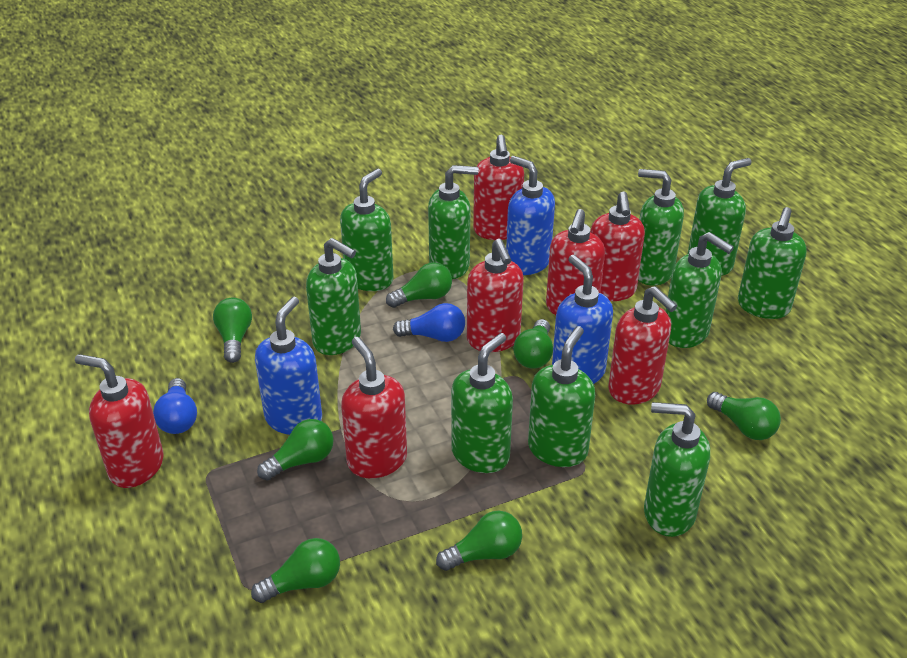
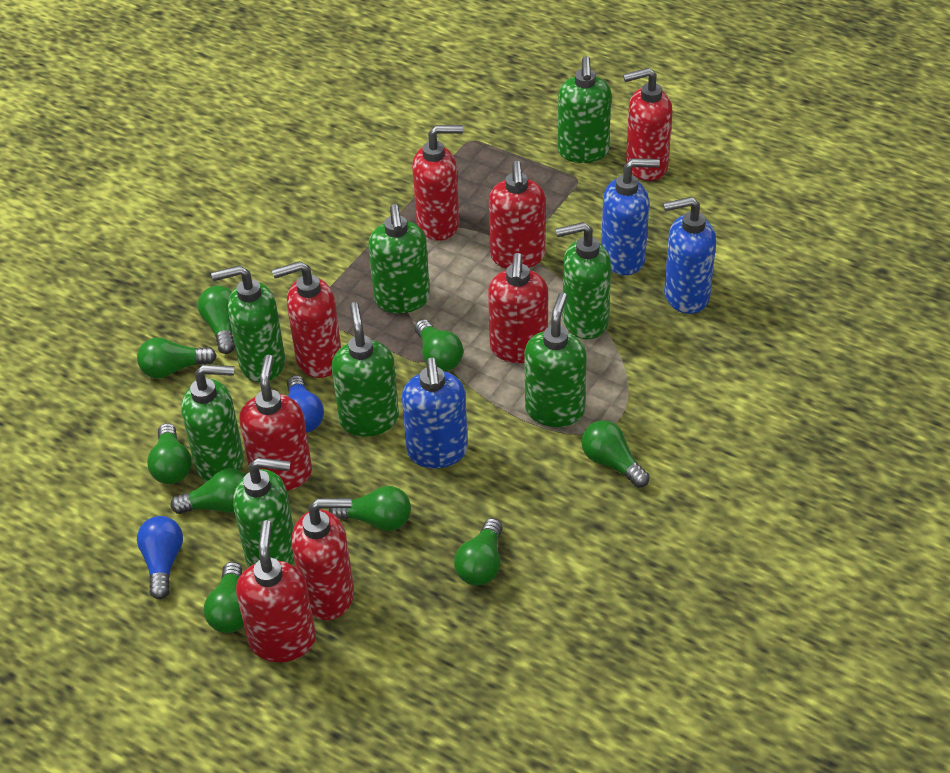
green light bulb: [213,298,252,363] [251,538,340,603] [257,419,334,481] [386,262,452,308] [436,511,522,571] [513,319,553,369] [707,392,781,440] = 7 -> [137,338,217,378] [147,423,192,484] [171,468,246,514] [198,286,235,354] [204,562,244,633] [329,486,411,531] [415,319,463,371] [454,518,503,586] [581,420,649,488] = 9
green soap dispenser: [306,238,361,355] [340,169,394,291] [428,165,479,279] [451,333,513,473] [528,326,595,467] [638,169,684,286] [644,402,710,537] [665,232,734,348] [688,158,752,276] [738,207,807,319] = 10 -> [181,365,244,482] [211,265,285,382] [233,458,294,567] [332,302,399,437] [368,204,430,313] [525,292,587,427] [556,222,611,339] [558,56,611,163] = 8
red soap dispenser: [75,354,164,488] [341,337,407,478] [467,239,524,352] [473,135,524,240] [546,209,605,315] [590,191,645,301] [608,286,677,404] = 7 -> [236,520,316,662] [239,355,312,490] [272,261,341,378] [292,498,354,620] [412,125,463,241] [488,253,548,363] [489,161,545,268] [623,68,672,181] = 8

